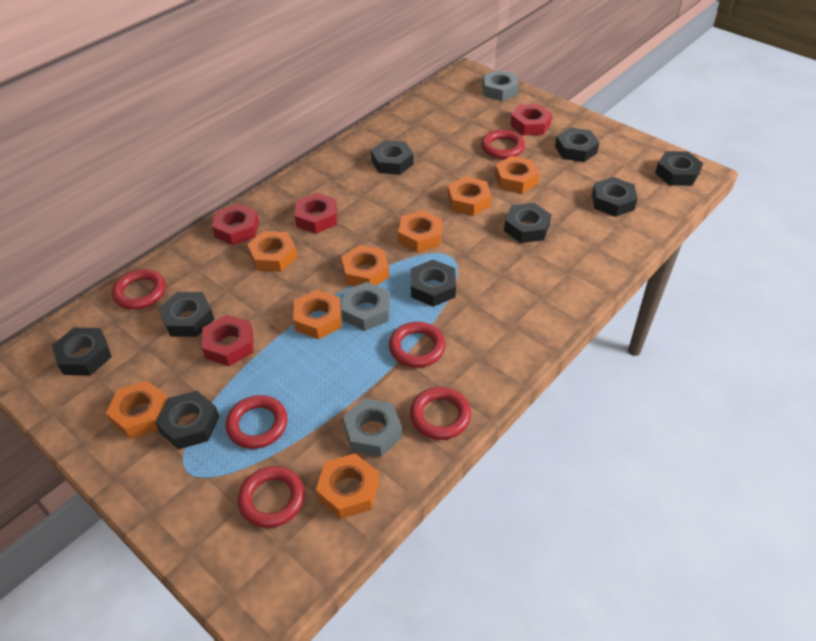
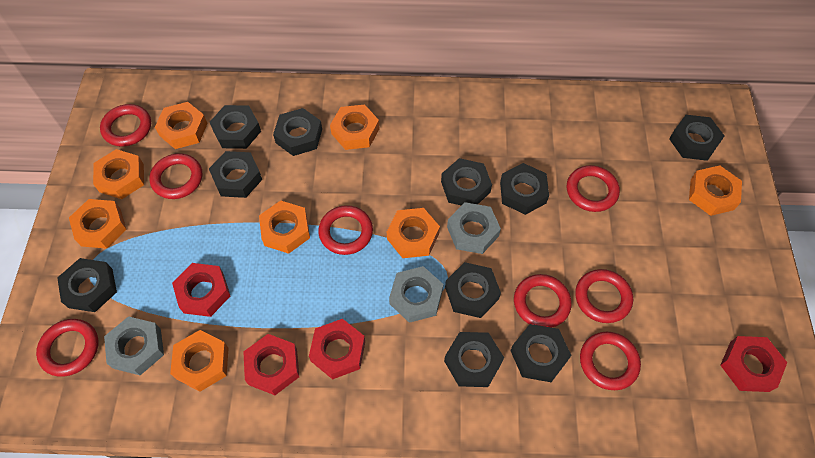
black nut: [52,328,112,375] [155,391,219,449] [158,292,215,337] [371,140,414,175] [411,260,456,307] [504,203,551,243] [555,127,600,162] [592,177,637,217] [655,151,703,186] = 9 -> [57,258,117,312] [209,151,262,198] [210,105,261,149] [273,108,322,156] [441,158,492,206] [444,332,504,387] [445,262,501,318] [500,163,549,215] [510,324,572,382] [669,115,724,161] = 10
red ring: [112,269,166,310] [226,395,287,449] [238,466,305,528] [389,322,445,368] [410,387,471,440] [481,130,525,159] = 6 -> [36,319,98,376] [100,104,151,147] [149,153,202,199] [318,205,373,255] [514,274,572,328] [567,165,620,212] [575,269,633,323] [580,332,641,390] = 8

